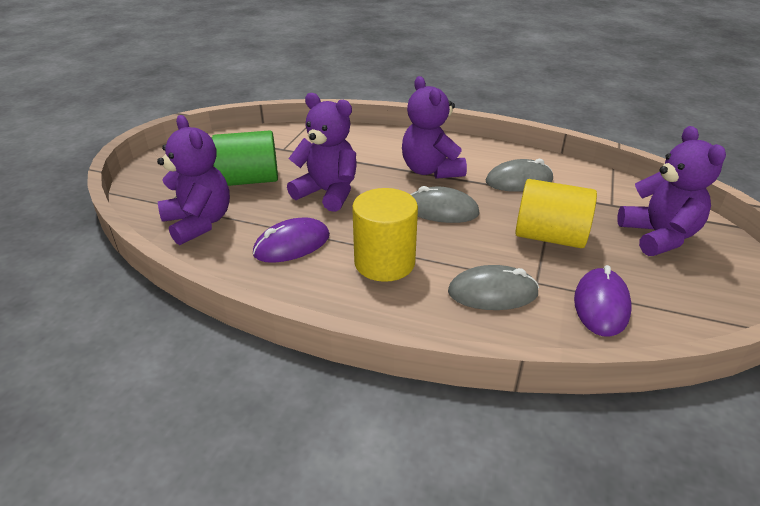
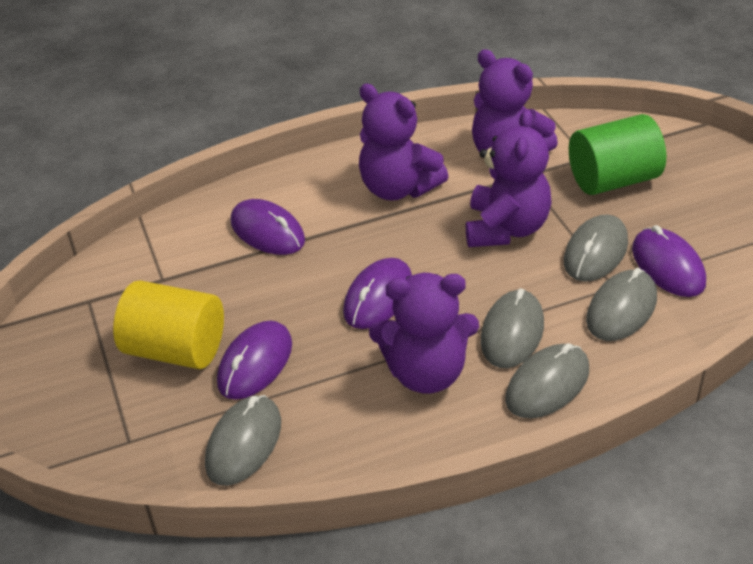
grey mouse: [411,186,480,223] [448,265,539,310] [486,159,553,192] = 3 -> [205,395,281,486] [481,288,544,368] [505,343,589,419] [564,215,628,282] [586,268,657,341] = 5
purple mouse: [253,217,330,263] [574,265,632,337] = 2 -> [217,321,292,399] [231,199,305,255] [343,258,412,329] [632,225,706,297] = 4
yellow cylinder: [352,188,418,282] [515,179,597,248] = 2 -> [113,280,224,369] = 1

